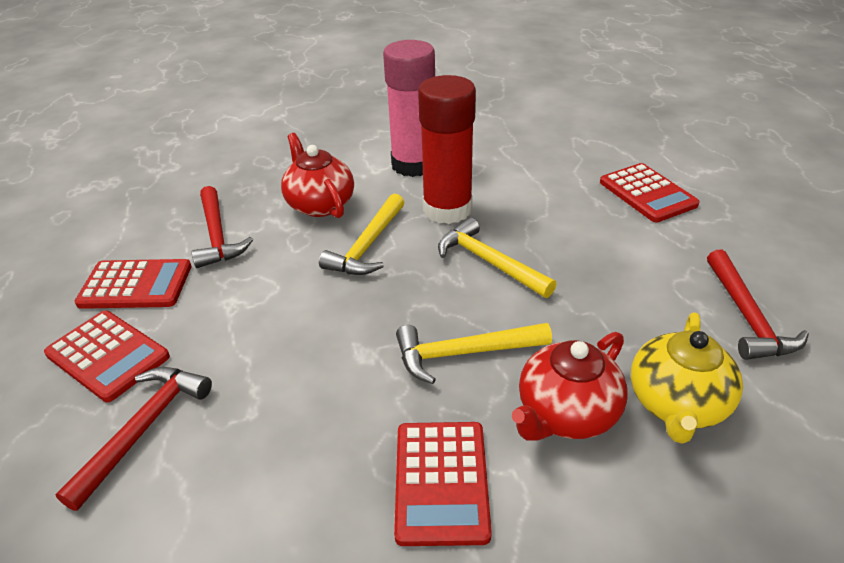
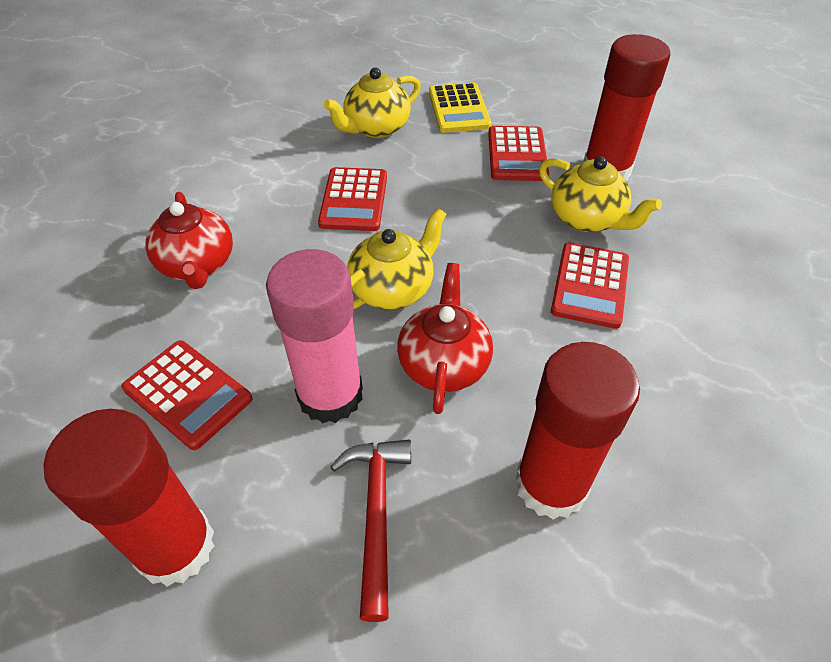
red glue stick: [418,75,476,224] = 1 -> [44,409,214,587] [515,342,640,520] [583,34,670,181] = 3
red hammer: [55,367,212,511] [192,186,253,268] [707,249,809,360] = 3 -> [331,440,411,622] = 1
yellow calculator: none = 0 -> [429,82,491,133] = 1
yellow hammer: [319,194,405,275] [396,323,552,384] [438,217,557,298] = 3 -> none = 0
yellow teapot: [631,312,743,444] = 1 -> [324,68,421,138] [347,208,446,310] [539,156,662,232] = 3

